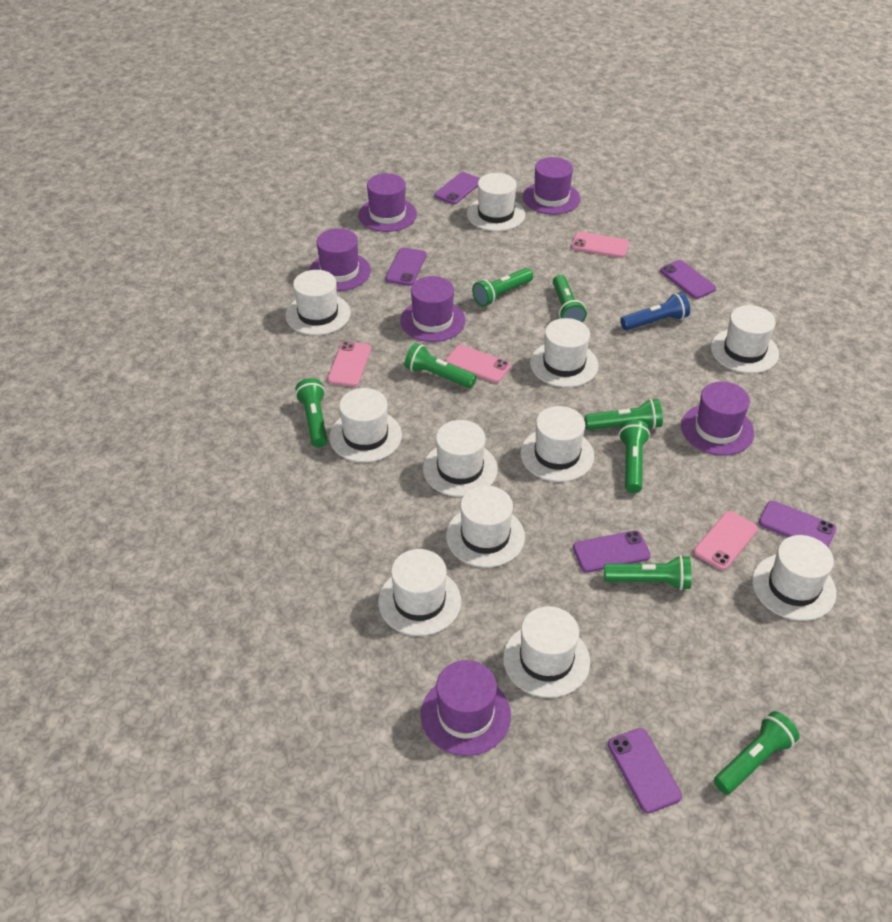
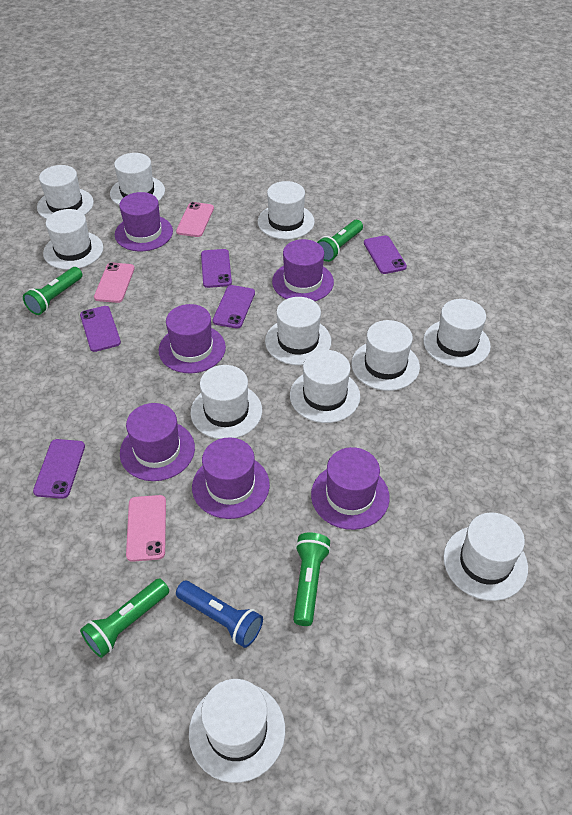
green flashlight: [295,378,328,448] [405,343,477,388] [472,268,533,307] [553,275,587,323] [585,399,663,430] [604,555,691,590] [619,419,650,493] [714,711,800,794] = 8 -> [23,267,82,315] [80,578,169,658] [293,532,331,626] [317,220,363,262] = 4
pink phone: [327,341,371,387] [445,345,511,383] [571,232,629,258] [694,511,758,570] = 4 -> [94,262,135,303] [126,495,166,562] [176,202,214,237] = 3
purple phone: [385,247,427,286] [434,172,480,204] [573,530,651,572] [608,728,682,813] [660,260,716,299] [759,501,836,547] = 6 -> [33,439,85,499] [80,306,121,352] [201,249,232,288] [213,285,255,329] [364,235,407,274] = 5

